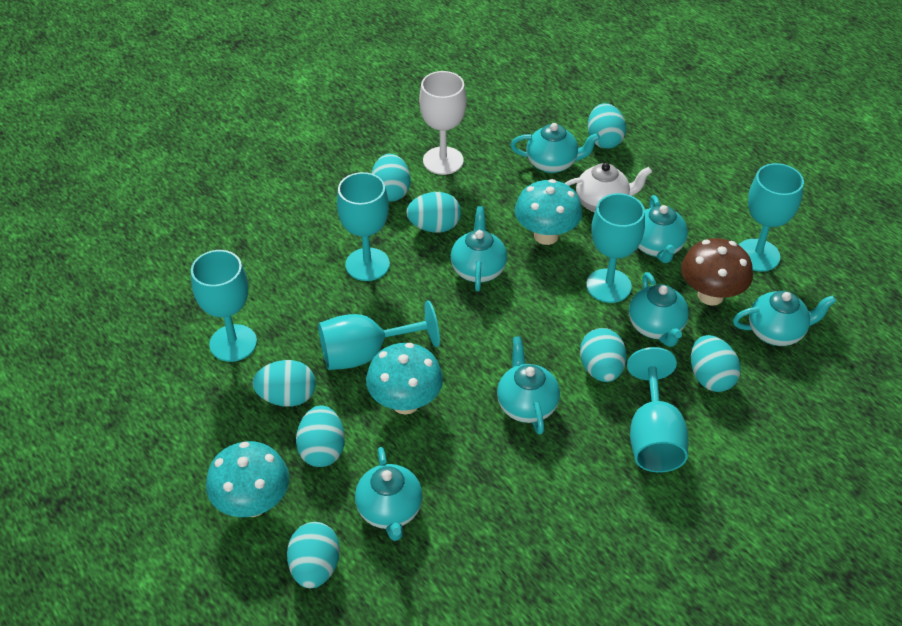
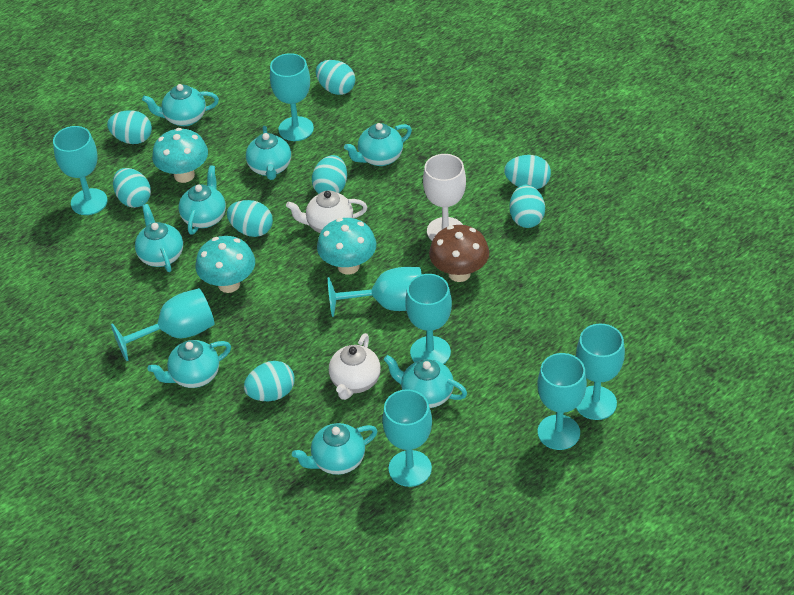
turquoise goblet: [191,250,257,362] [318,300,440,370] [337,172,390,281] [586,193,645,303] [627,347,689,473] [739,163,804,272] = 6 -> [53,126,108,215] [111,288,215,361] [270,53,314,141] [328,267,422,317] [382,389,432,487] [405,274,452,364] [537,353,587,450] [576,324,625,420] = 8
turquoise teapot: [355,447,423,541] [451,206,507,291] [497,336,560,435] [511,123,600,173] [629,272,689,347] [638,195,688,263] [733,291,836,346] = 7 -> [135,204,183,272] [142,84,219,126] [148,340,231,388] [179,165,226,235] [246,126,291,180] [292,423,378,475] [344,123,412,166] [384,355,467,408] = 8
white teapot: [564,163,652,212] = 1 -> [286,191,368,233] [329,333,381,400] = 2

